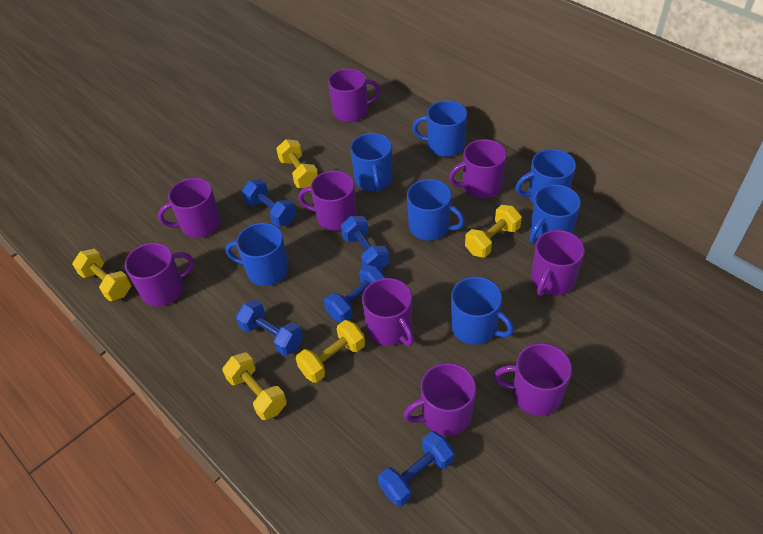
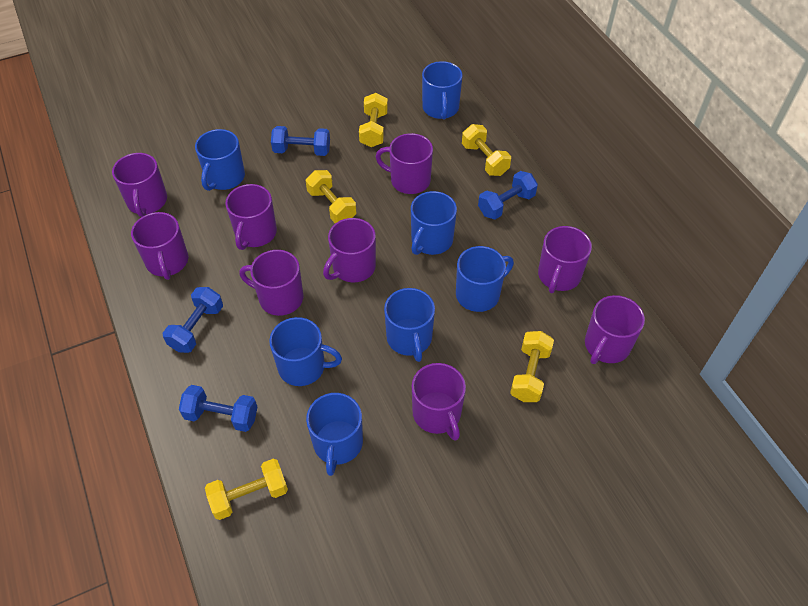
blue dumbbell: [236,300,303,356] [242,179,296,227] [324,265,386,323] [341,216,389,270] [378,431,454,507] = 5 -> [163,287,223,353] [179,385,257,432] [271,126,330,156] [478,171,538,219] = 4

